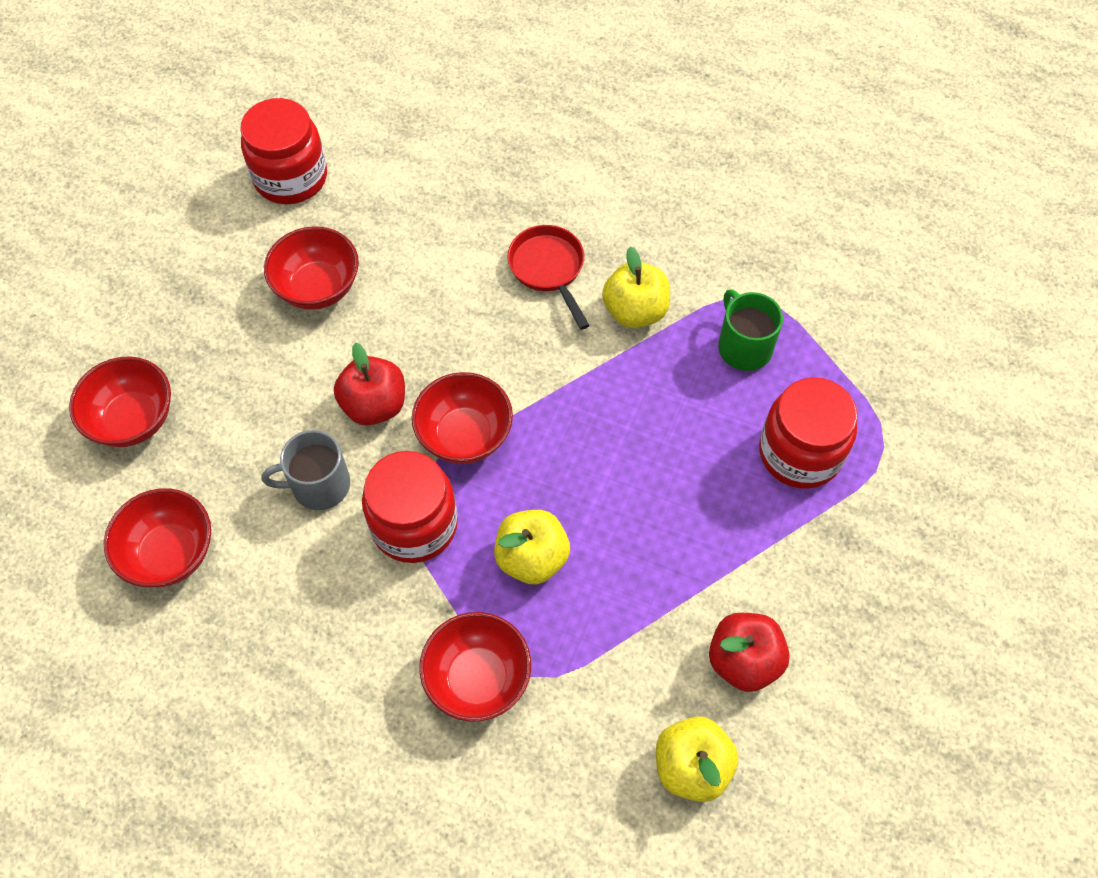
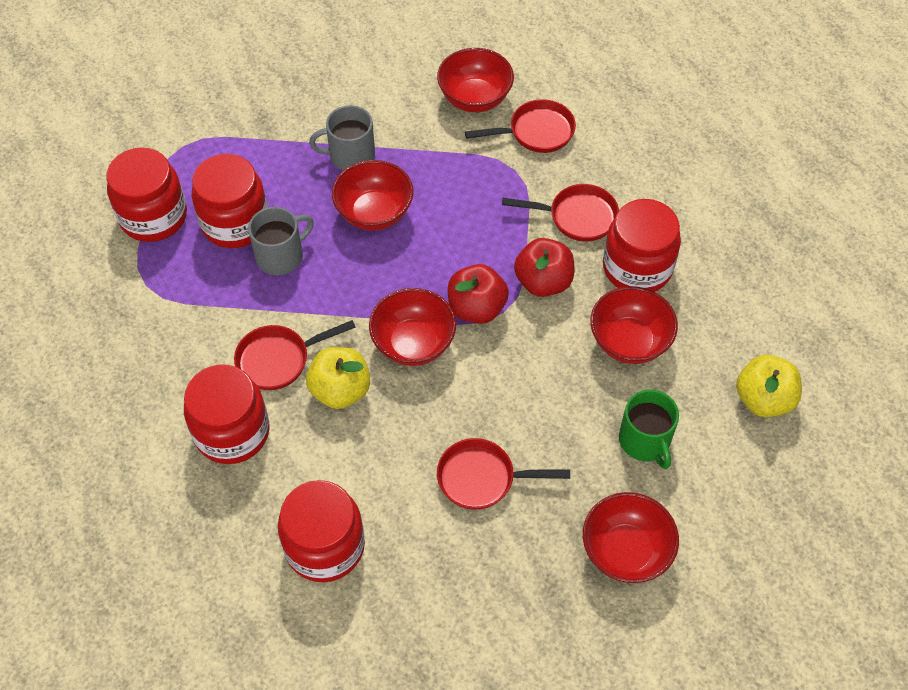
grey mug: [262,430,350,510] = 1 -> [248,207,314,275] [309,105,375,171] = 2
red jar: [240,98,327,204] [362,451,458,563] [759,377,858,489] = 3 -> [106,147,187,242] [184,365,270,464] [192,154,268,248] [278,480,365,582] [603,199,681,292] = 5
red pan: [508,225,590,330] = 1 -> [234,320,356,390] [437,438,570,510] [465,99,576,153] [502,184,619,242] = 4
yellow apple: [494,510,570,584] [602,247,670,328] [656,716,738,802] = 3 -> [306,347,370,409] [736,355,802,417] = 2

